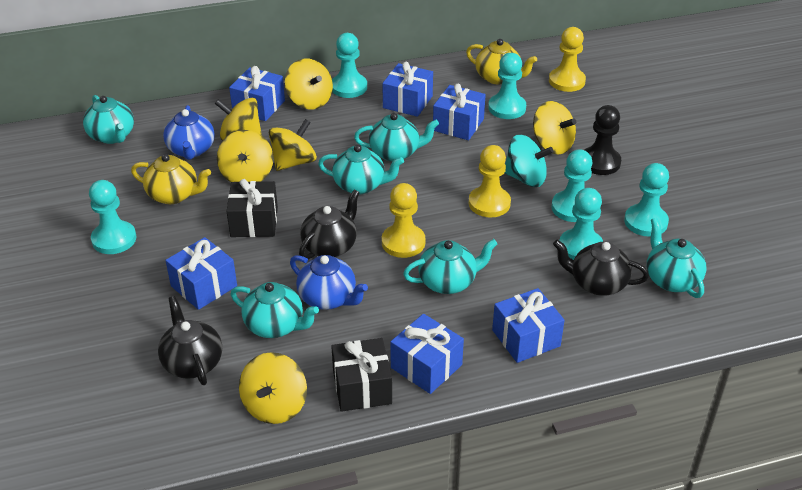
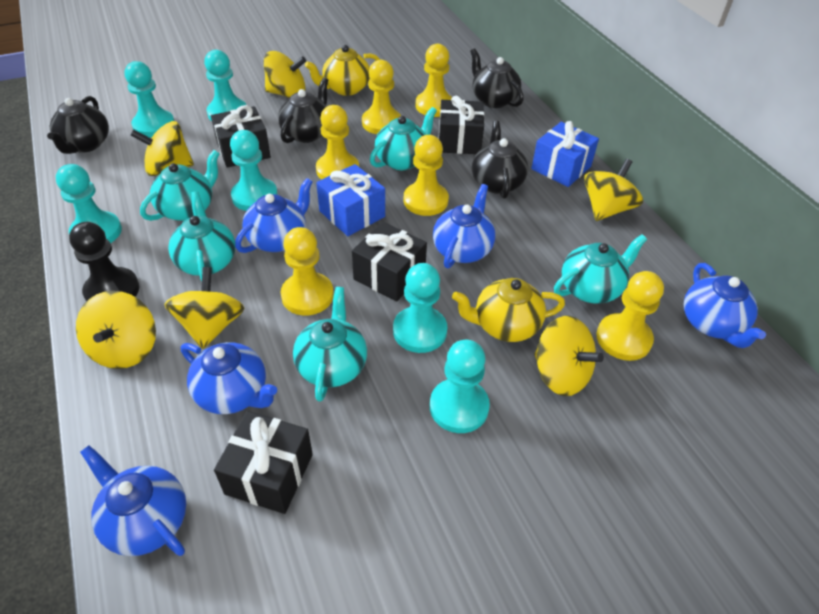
black gift: [227,179,278,237] [331,338,392,412] = 2 -> [211,105,271,168] [214,411,313,514] [352,222,427,302] [438,96,484,154] = 4
black teapot: [158,296,222,385] [299,190,360,259] [553,240,649,296] = 3 -> [47,96,109,154] [278,78,328,143] [470,48,524,108] [472,121,528,199] = 4
blue gift: [165,237,237,310] [229,66,285,121] [382,62,433,117] [390,314,464,394] [433,84,486,140] [492,288,565,363] = 6 -> [316,164,385,236] [531,121,599,187] = 2
blue teapot: [163,105,215,160] [290,255,368,310] = 2 -> [80,445,186,556] [181,342,277,414] [235,178,313,253] [433,184,495,268] [683,263,766,348] = 5
turquoise spinning top: [504,134,554,187] = 1 -> none = 0
turquoise teapot: [83,95,134,144] [231,282,319,338] [318,145,404,195] [354,113,439,162] [403,239,498,294] [647,218,707,298] = 6 -> [140,150,220,221] [168,192,235,281] [293,287,367,402] [370,107,437,170] [554,234,647,304] = 5
yellow pawn: [382,183,425,258] [469,145,511,217] [549,27,586,92] = 3 -> [281,227,334,316] [316,105,359,180] [362,60,401,134] [404,135,449,216] [415,44,452,117] [596,271,664,361] = 6

